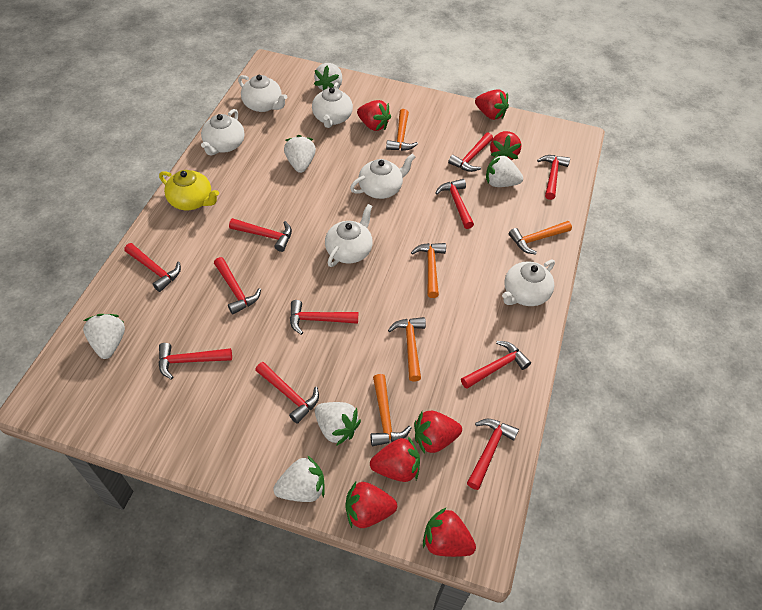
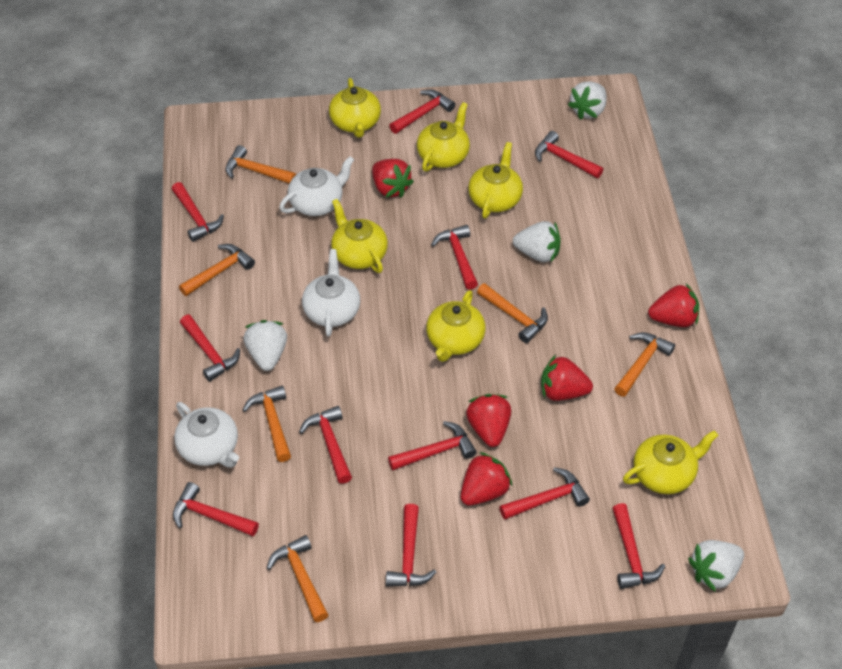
orange hammer: [370,374,411,446] [386,109,418,151] [388,317,426,381] [411,243,446,298] [509,221,572,255] = 5 -> [179,244,255,296] [225,145,296,184] [243,386,291,462] [267,535,328,622] [477,283,548,343] [614,332,675,397] = 6
red strawberry: [346,482,397,528] [357,100,391,131] [370,437,420,482] [414,411,462,454] [423,507,476,557] [475,89,509,120] [490,131,521,160] = 7 -> [372,159,414,198] [461,452,512,506] [466,394,511,447] [541,355,593,401] [648,283,699,327] = 5
white strawberry: [83,314,125,359] [273,455,325,502] [284,135,316,173] [314,63,342,91] [315,402,361,446] [486,155,523,187] = 6 -> [244,320,287,371] [513,221,561,262] [568,81,607,120] [688,540,744,592] = 4
white teapot: [201,109,245,155] [238,75,287,112] [312,82,353,128] [325,204,373,267] [350,153,415,199] [502,260,555,306] = 6 -> [174,402,239,468] [279,156,354,216] [302,249,360,337] = 3
yellow teapot: [159,170,219,210] = 1 -> [329,78,381,138] [331,199,388,273] [417,102,470,172] [426,290,485,362] [468,142,523,218] [623,430,719,494] = 6

